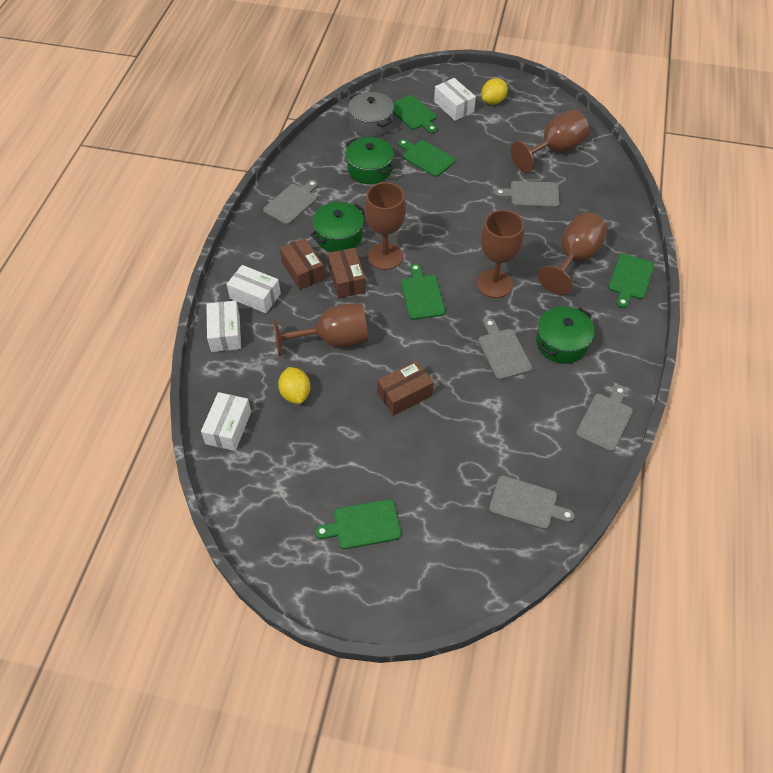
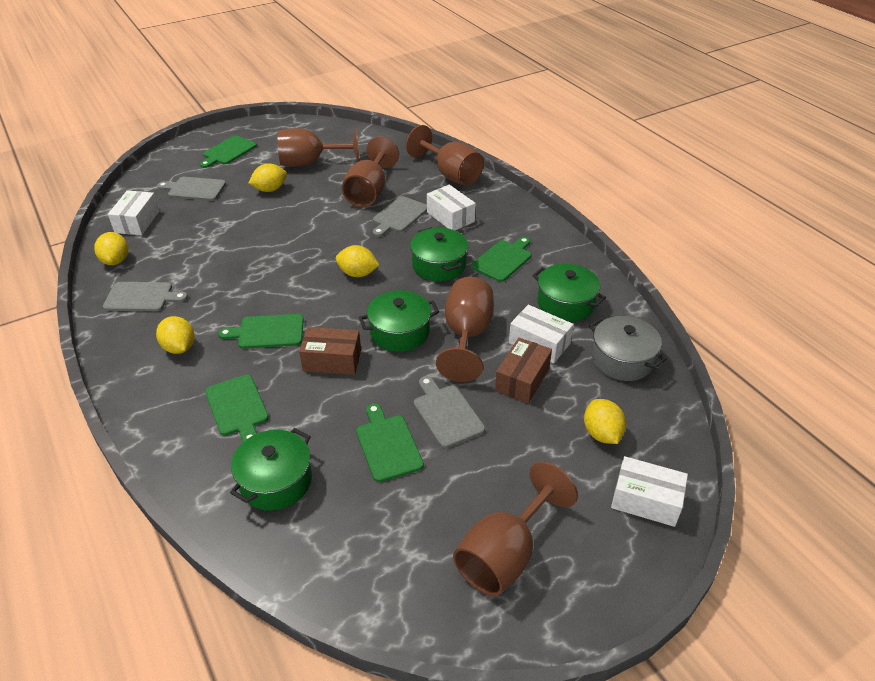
brown box: [280,238,325,290] [328,248,366,298] [377,360,434,416] = 3 -> [299,327,361,375] [495,338,552,404] = 2
green pot: [310,202,365,252] [346,137,394,184] [536,306,595,364] = 3 -> [230,428,312,511] [359,290,439,352] [410,227,468,282] [532,264,606,322] = 4
grey cutting board: [263,180,318,225] [478,319,532,380] [489,475,575,530] [495,181,560,208] [576,385,633,452] = 5 -> [103,282,188,311] [157,177,226,201] [373,196,427,237] [414,376,485,448] = 4
yellow lemon: [278,367,310,404] [481,78,508,105] = 2 -> [94,232,128,265] [156,316,194,354] [249,164,287,192] [336,245,379,277] [584,399,626,444] = 5

